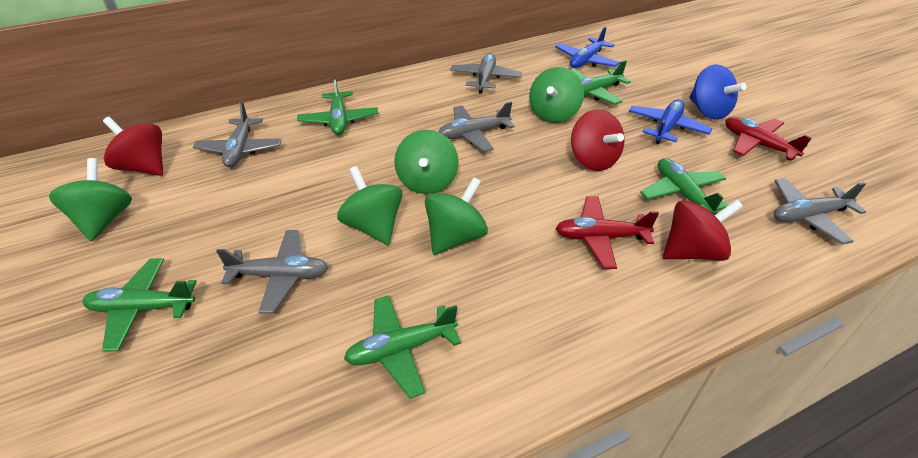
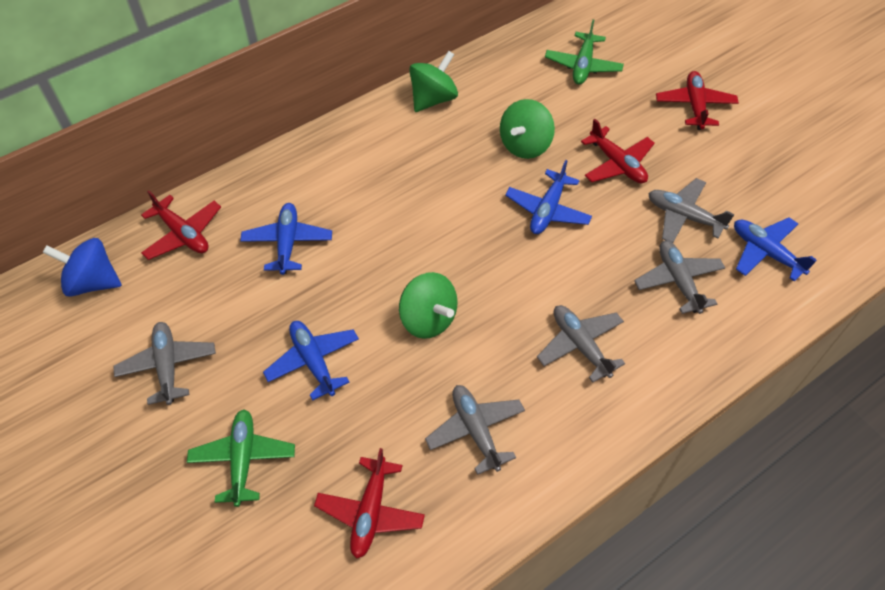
blue plane: [555,27,620,68] [629,99,712,144] = 2 -> [240,203,332,275] [263,321,359,401] [505,160,592,234] [734,217,817,282] = 4
green plane: [82,258,197,352] [297,77,378,135] [344,295,461,399] [571,60,631,105] [640,158,728,215] = 5 -> [187,409,295,507] [545,19,624,85] = 2
green spinning top: [49,158,132,241] [337,166,403,245] [394,130,459,194] [425,177,488,255] [529,67,584,123] = 5 -> [399,272,458,339] [409,51,458,112] [500,99,555,159] = 3
red plane: [555,196,659,269] [725,117,812,160] = 2 -> [141,191,221,260] [314,448,425,559] [581,119,655,183] [656,71,739,130] = 4
red spinning top: [103,117,163,176] [571,109,625,171] [663,199,743,261] = 3 -> none = 0

